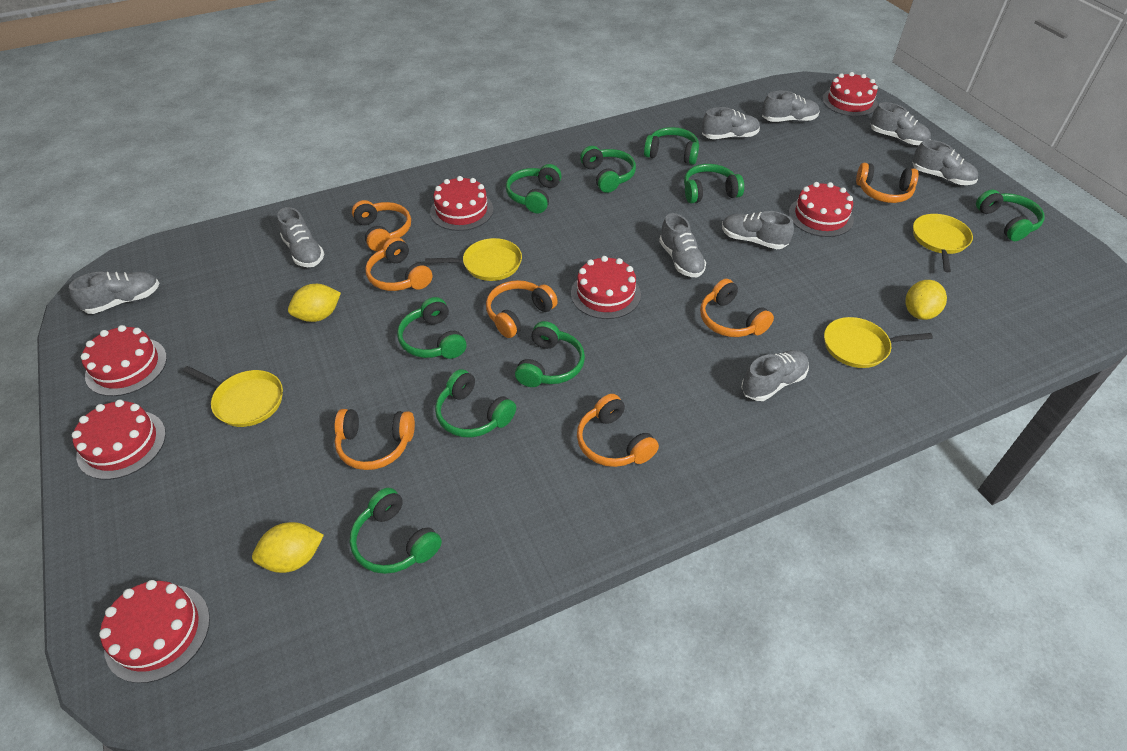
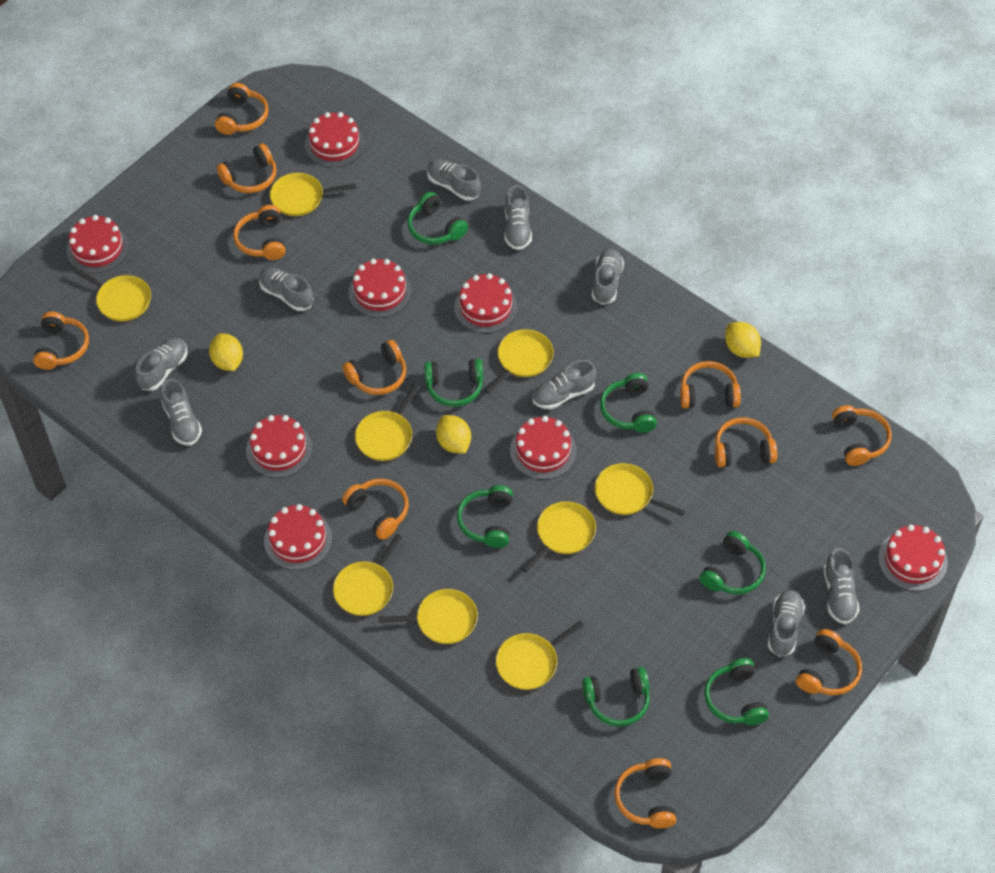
green headphones: [350,488,442,574] [397,297,466,359] [435,369,516,437] [506,164,562,213] [515,321,585,387] [580,146,636,193] [644,127,699,165] [684,164,744,203] [976,189,1045,241] = 9 -> [408,192,468,244] [424,359,483,407] [457,485,513,548] [582,667,650,726] [600,373,657,433] [700,531,766,594] [704,658,769,725] = 7
orange headphones: [335,409,415,470] [352,200,411,251] [365,237,432,291] [486,280,558,338] [577,394,659,467] [700,279,774,337] [856,163,919,203] = 7 -> [33,312,89,370] [215,83,269,135] [217,143,276,193] [233,205,286,260] [342,340,406,395] [342,479,409,540] [614,758,676,828] [680,361,741,408] [715,417,777,467] [796,629,862,695] [832,405,892,466] = 11
red cake: [72,400,166,480] [81,325,167,396] [99,580,210,683] [430,176,493,231] [571,256,641,319] [789,182,854,237] [822,72,878,117] = 7 -> [67,215,129,273] [246,415,312,478] [264,504,332,570] [305,112,365,167] [348,259,412,318] [454,273,518,333] [510,416,577,480] [878,524,948,591] = 8
yellow pan: [183,366,283,427] [425,238,522,281] [824,317,933,368] [913,214,973,272] = 4 -> [73,268,151,321] [270,173,356,216] [333,534,402,616] [355,385,419,461] [379,589,478,644] [484,329,554,394] [496,620,584,690] [521,501,596,572] [595,463,685,516] = 9

